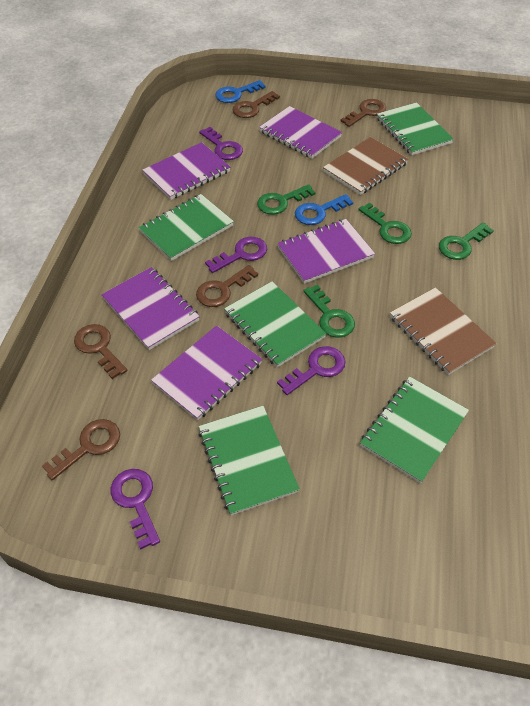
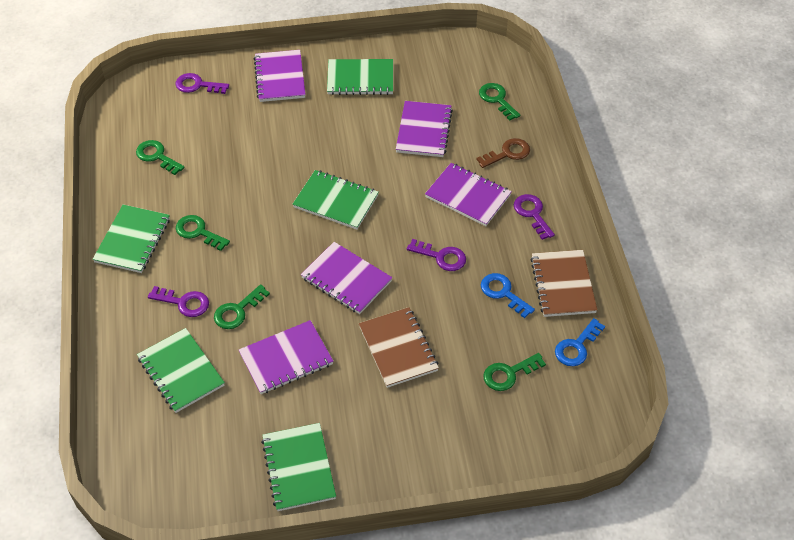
brown key: [42,419,120,480] [74,324,127,379] [196,265,258,307] [233,91,280,118] [340,99,386,127] = 5 -> [476,138,530,168] = 1
green key: [257,184,316,215] [303,285,355,338] [358,203,412,244] [439,223,494,260] = 4 -> [136,140,185,175] [176,215,230,251] [214,284,270,329] [479,83,520,121] [483,353,546,391] = 5

